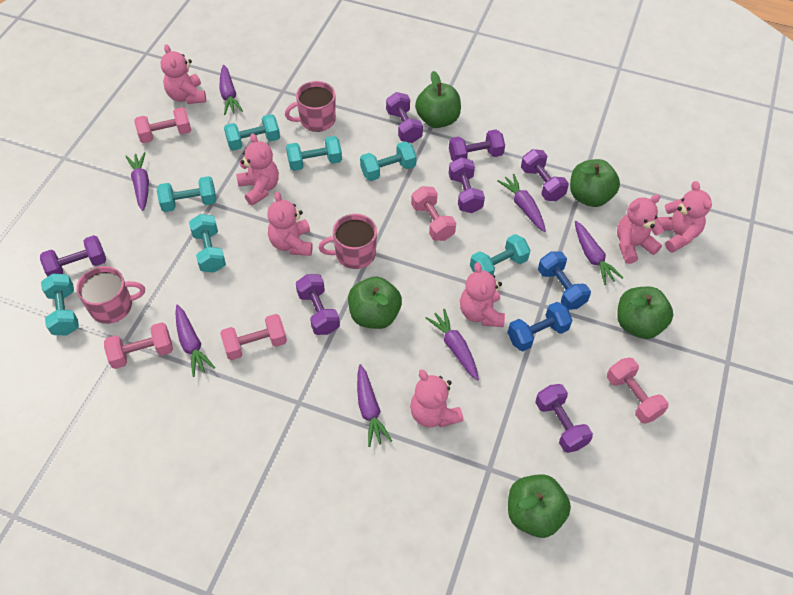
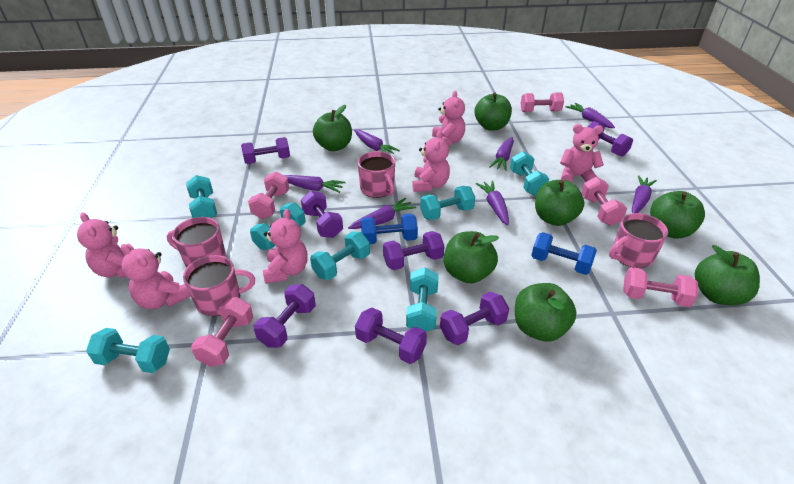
green apple: [348,277,402,329] [415,71,461,128] [508,474,571,538] [570,159,620,207] [617,287,673,339] = 5 -> [313,105,352,151] [444,231,499,283] [475,92,512,131] [515,283,576,342] [535,180,584,226] [650,191,705,238] [695,245,760,305] = 7
pink mug: [76,266,145,324] [285,81,336,132] [318,214,377,269] = 3 -> [167,217,226,268] [183,255,255,316] [358,151,395,198] [609,213,668,268] = 4
pink teddy bear: [160,44,206,104] [236,133,279,206] [267,192,313,256] [410,369,463,428] [460,262,505,327] [617,194,664,264] [658,181,712,253] = 7 -> [77,212,134,278] [120,244,191,309] [263,209,307,284] [412,131,450,192] [432,91,465,146] [560,124,604,182] = 6

